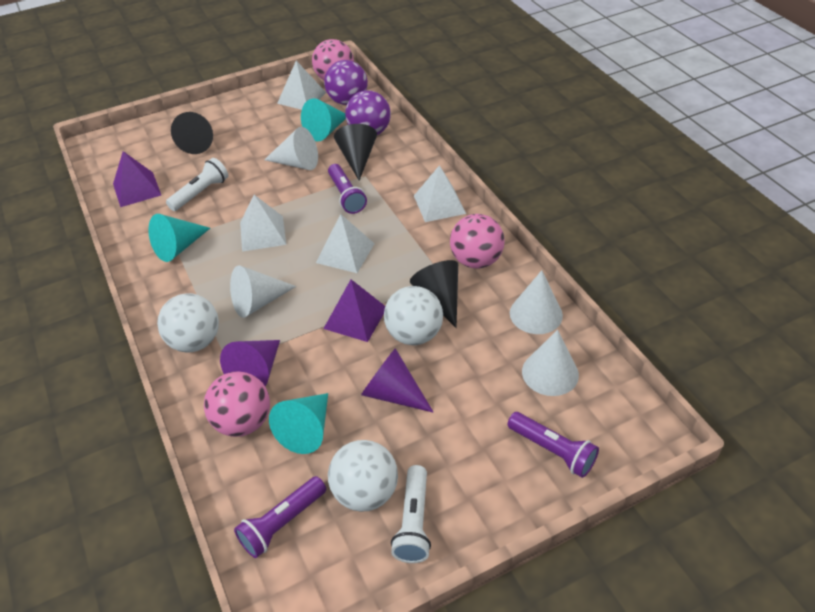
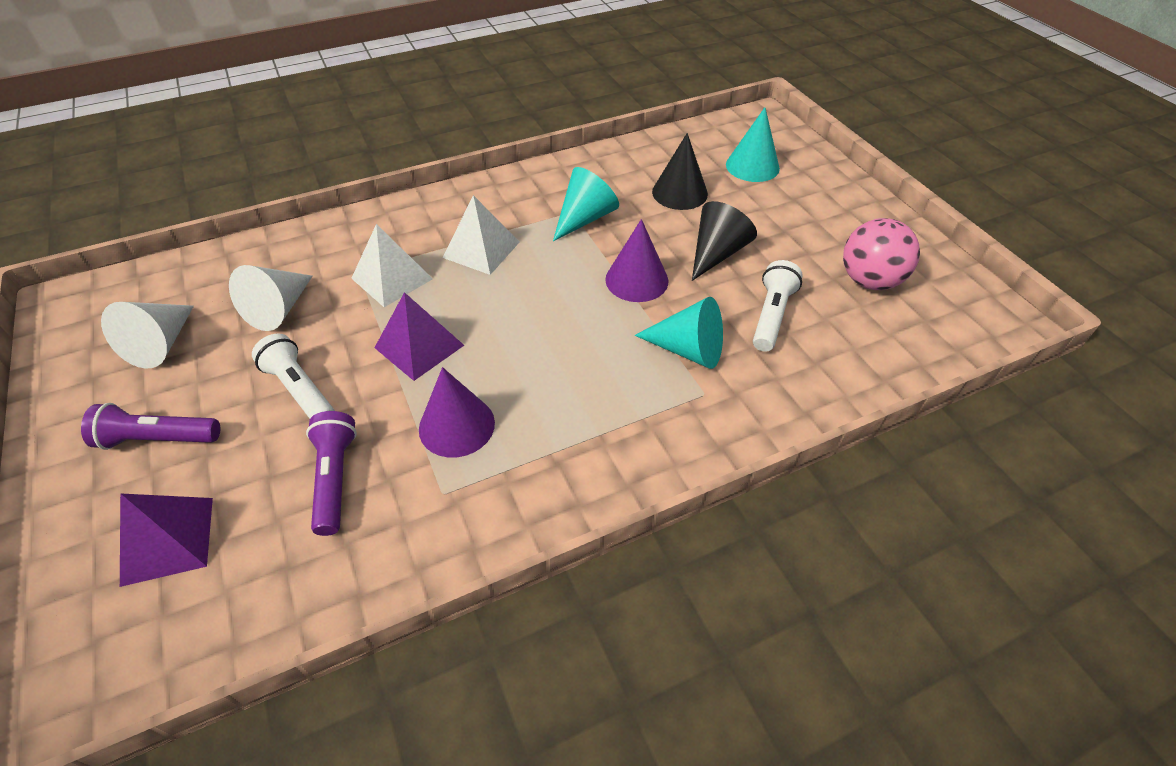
black cone: [171,112,213,154] [334,124,377,181] [410,260,458,328] = 3 -> [652,133,708,210] [692,201,757,281] = 2
pink ball: [204,371,270,437] [312,39,354,80] [450,214,505,269] = 3 -> [843,218,920,290] = 1
purple ball: [324,60,368,105] [345,90,391,135] = 2 -> none = 0
purple flashlight: [234,476,326,558] [328,164,367,214] [507,412,599,478] = 3 -> [81,403,220,450] [306,411,357,536] = 2
white ball: [157,293,219,352] [328,440,398,512] [384,286,443,345] = 3 -> none = 0
white cone: [230,265,296,318] [264,127,318,170] [510,270,563,334] [522,330,579,396] = 4 -> [101,302,194,369] [229,265,313,331] = 2
white pyramid: [240,195,286,251] [277,61,326,110] [316,214,375,273] [414,165,466,222] = 4 -> [351,224,433,307] [443,195,519,275] = 2

